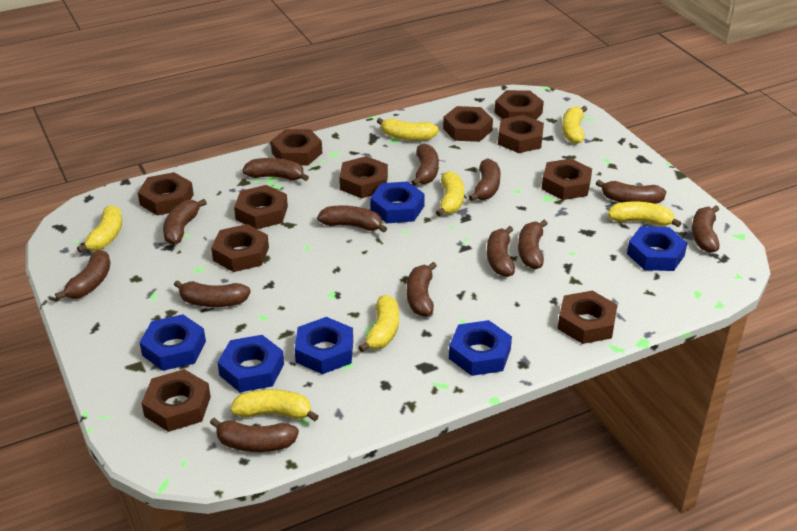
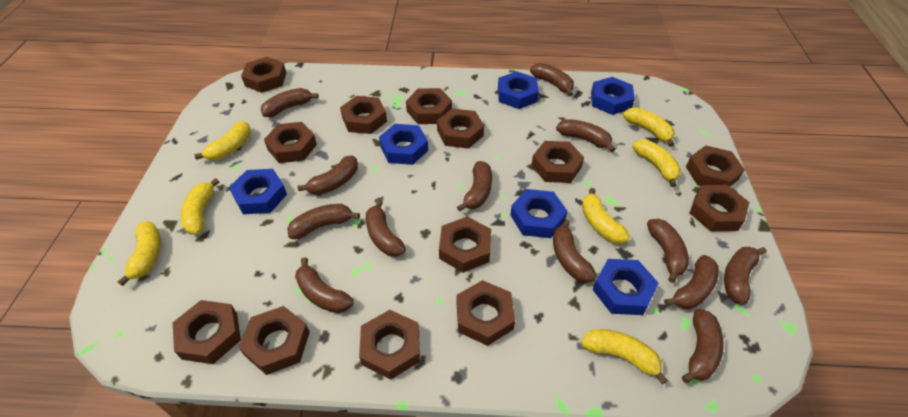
brown nut: [138,172,194,216] [141,369,211,432] [211,224,269,272] [234,185,288,229] [271,129,322,165] [339,156,388,198] [443,106,493,142] [495,90,544,120] [498,115,544,153] [542,159,592,200] [558,290,618,344] = 11 -> [173,300,241,364] [238,306,310,375] [241,57,286,93] [264,122,317,163] [340,96,387,134] [359,310,420,380] [406,88,452,124] [437,108,484,149] [439,216,491,273] [457,280,515,346] [531,141,584,183] [686,145,745,187] [690,185,749,231] = 13

